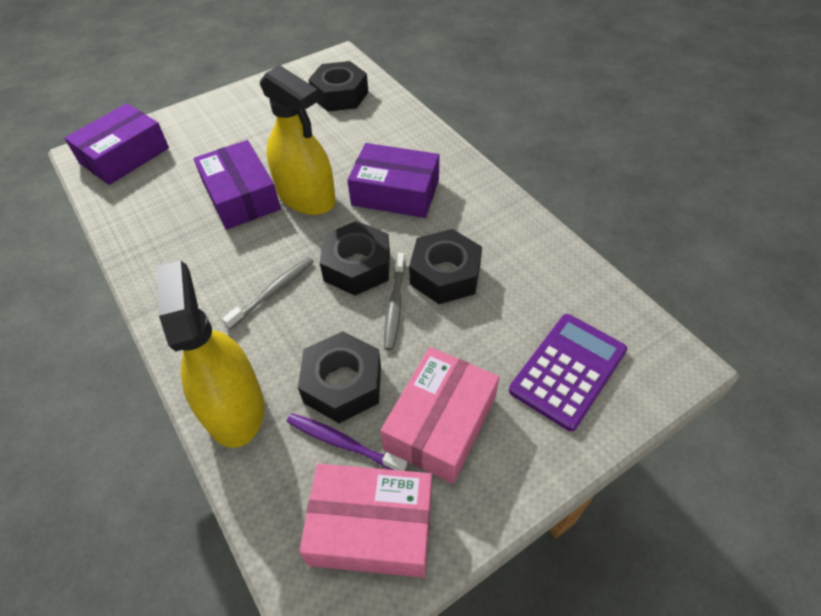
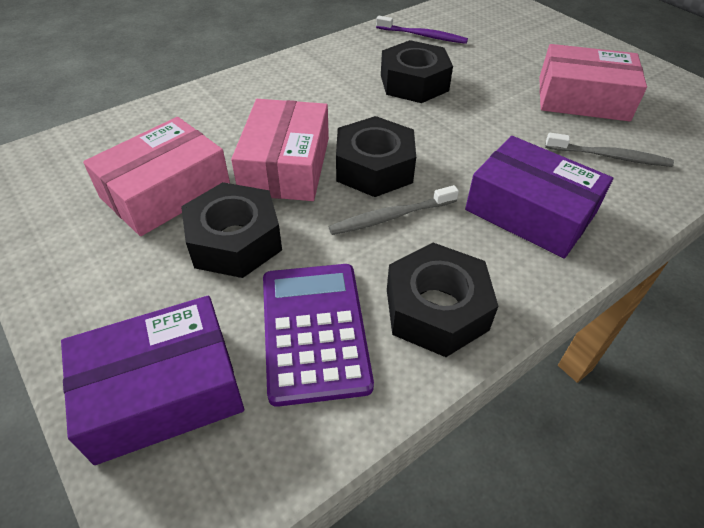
pink box: [299,464,432,578] [380,347,499,484] = 2 -> [83,117,230,236] [231,99,329,201] [539,44,647,121] = 3
purple box: [64,103,169,185] [193,140,281,230] [347,143,439,218] = 3 -> [61,296,244,465] [465,136,613,258] = 2
yellow spray bottle: [157,260,264,448] [260,65,336,215] = 2 -> none = 0

